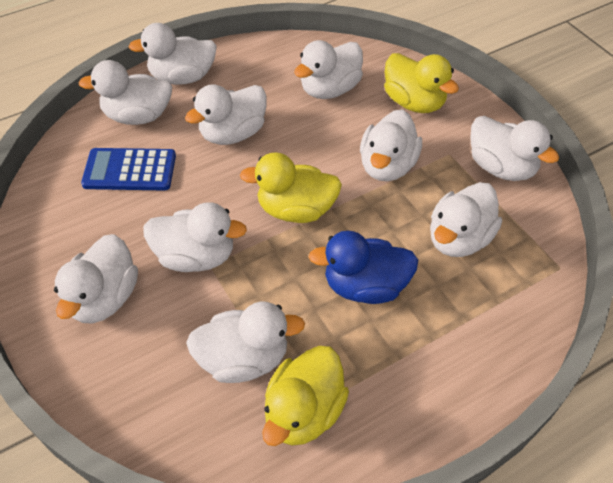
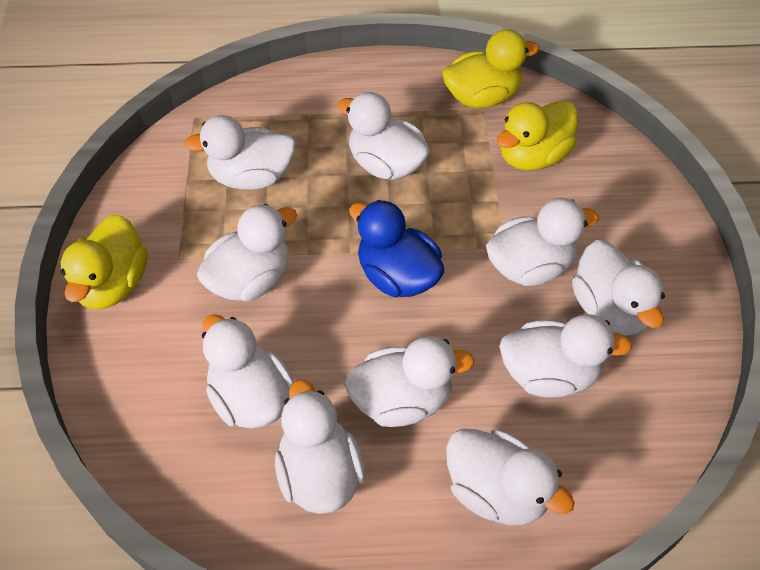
blue calculator: [81,148,176,191] = 1 -> none = 0

